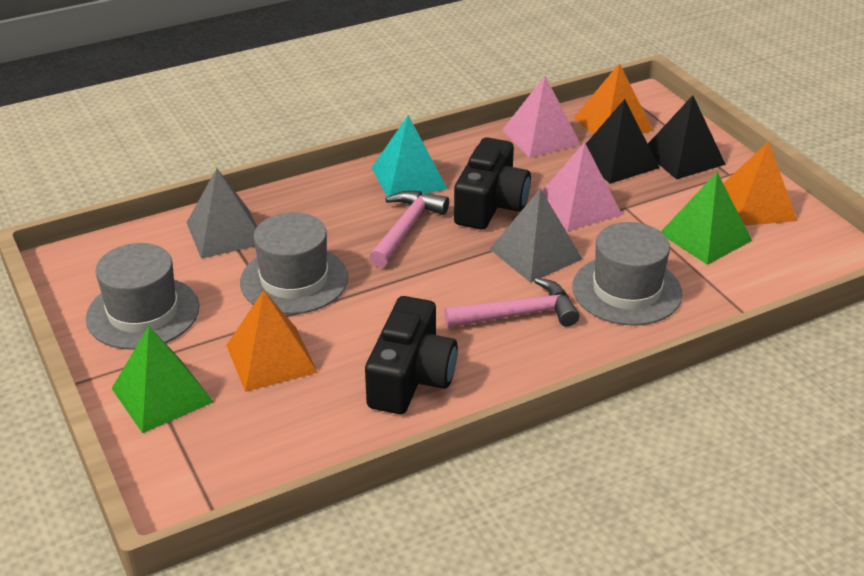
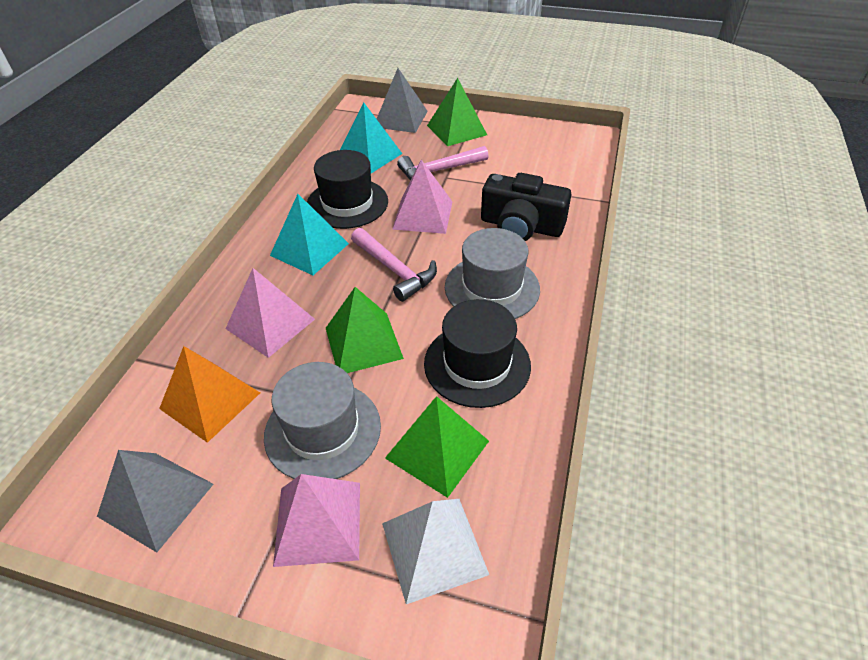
black camera: [365,296,458,414] [454,137,531,229] = 2 -> [481,173,571,241] = 1
black hat: none = 0 -> [307,150,388,229] [424,299,531,408] = 2
black pyramid: [586,99,659,184] [648,95,726,179] = 2 -> none = 0
green pyramid: [111,326,213,433] [661,172,752,265] = 2 -> [326,287,404,373] [385,396,489,498] [427,78,487,146] = 3
grey hat: [86,243,199,350] [240,212,348,314] [572,222,682,326] = 3 -> [264,362,381,479] [445,228,540,319] = 2
orange pyramid: [226,290,318,392] [574,63,653,135] [723,141,797,226] = 3 -> [159,346,260,443] = 1
pink pyramid: [502,76,581,158] [542,142,622,231] = 2 -> [225,268,315,358] [273,474,360,567] [392,160,453,234] = 3
turquoise pyramid: [372,115,447,197] = 1 -> [270,194,349,275] [340,102,402,173] = 2
white pyramid: none = 0 -> [382,499,489,604] = 1

